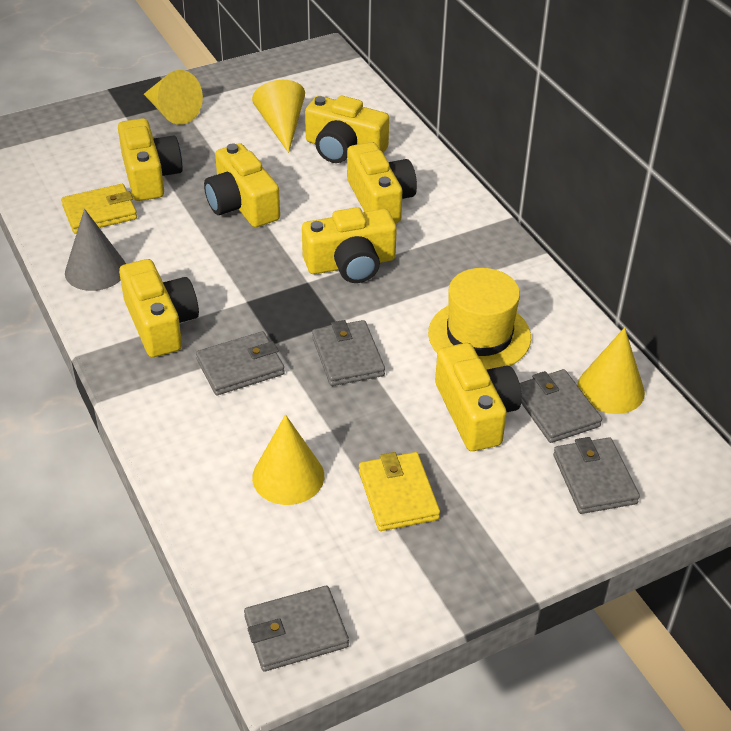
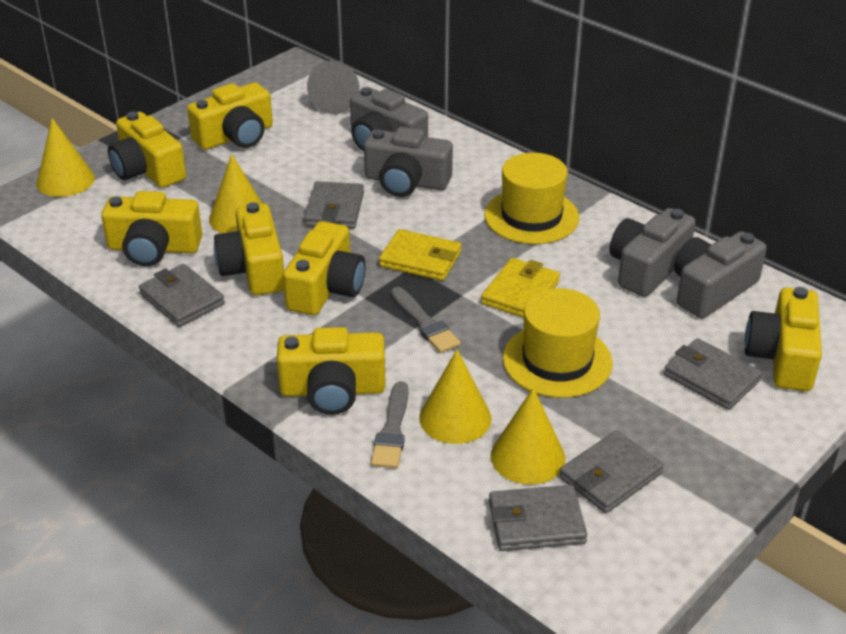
grey brush: none = 0 -> [371,381,408,468] [391,287,461,353] = 2
grey camera: none = 0 -> [350,87,428,151] [364,127,453,197] [609,208,696,297] [674,231,767,318] = 4
yellow hat: [428,268,531,370] = 1 -> [484,153,579,244] [503,288,613,398] = 2

